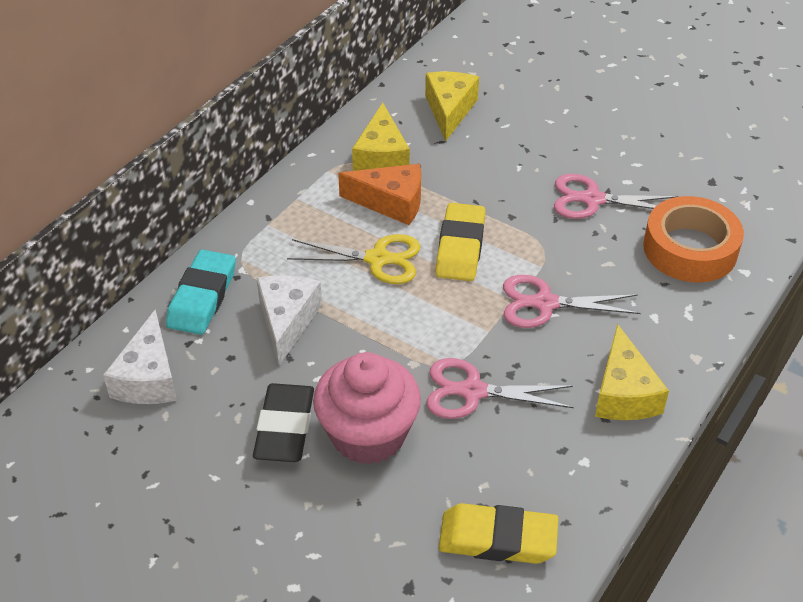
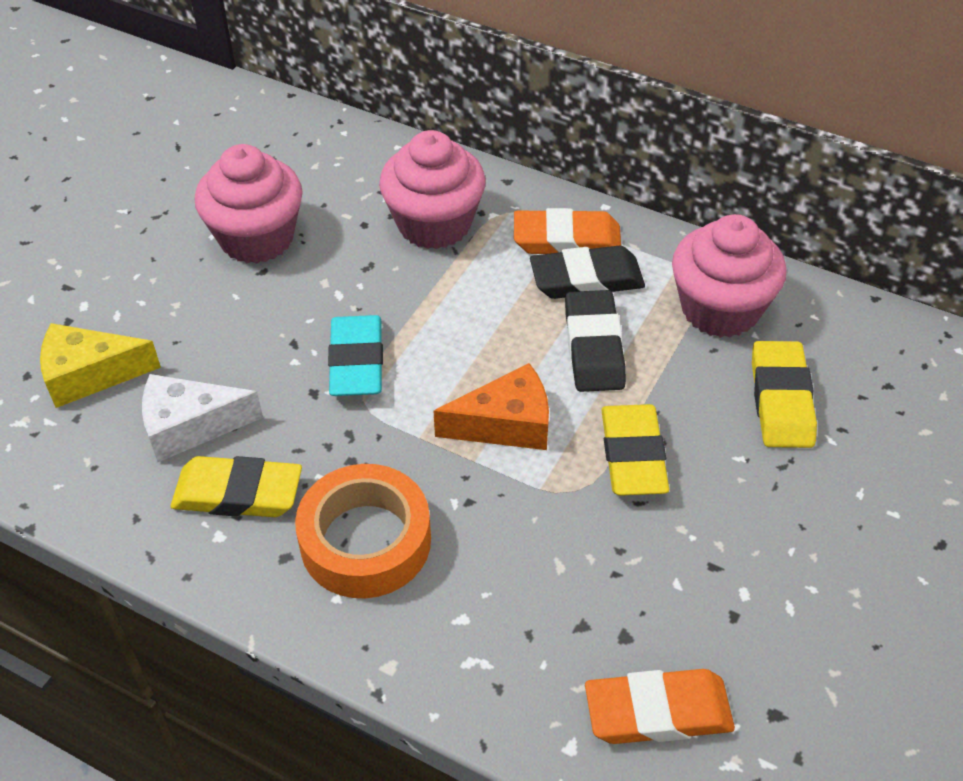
black eraser: [253,383,314,462] = 1 -> [530,245,645,299] [565,290,626,392] = 2
orange eraser: none = 0 -> [514,208,621,254] [585,669,735,744] = 2
pink cupcake: [313,352,421,464] = 1 -> [195,144,303,264] [379,130,486,249] [672,214,787,338] = 3
pink scissors: [426,358,574,419] [503,275,641,328] [554,174,679,219] = 3 -> none = 0
white cheese: [103,309,177,404] [256,275,322,366] = 2 -> [142,374,263,462] = 1
yellow cheese: [352,103,410,171] [425,71,479,142] [595,324,669,420] = 3 -> [40,323,161,408] = 1
yellow eraser: [435,203,486,281] [439,503,558,564] = 2 -> [171,456,302,517] [601,404,669,496] [752,341,817,448] = 3
yellow scissors: [287,234,420,284] = 1 -> none = 0

